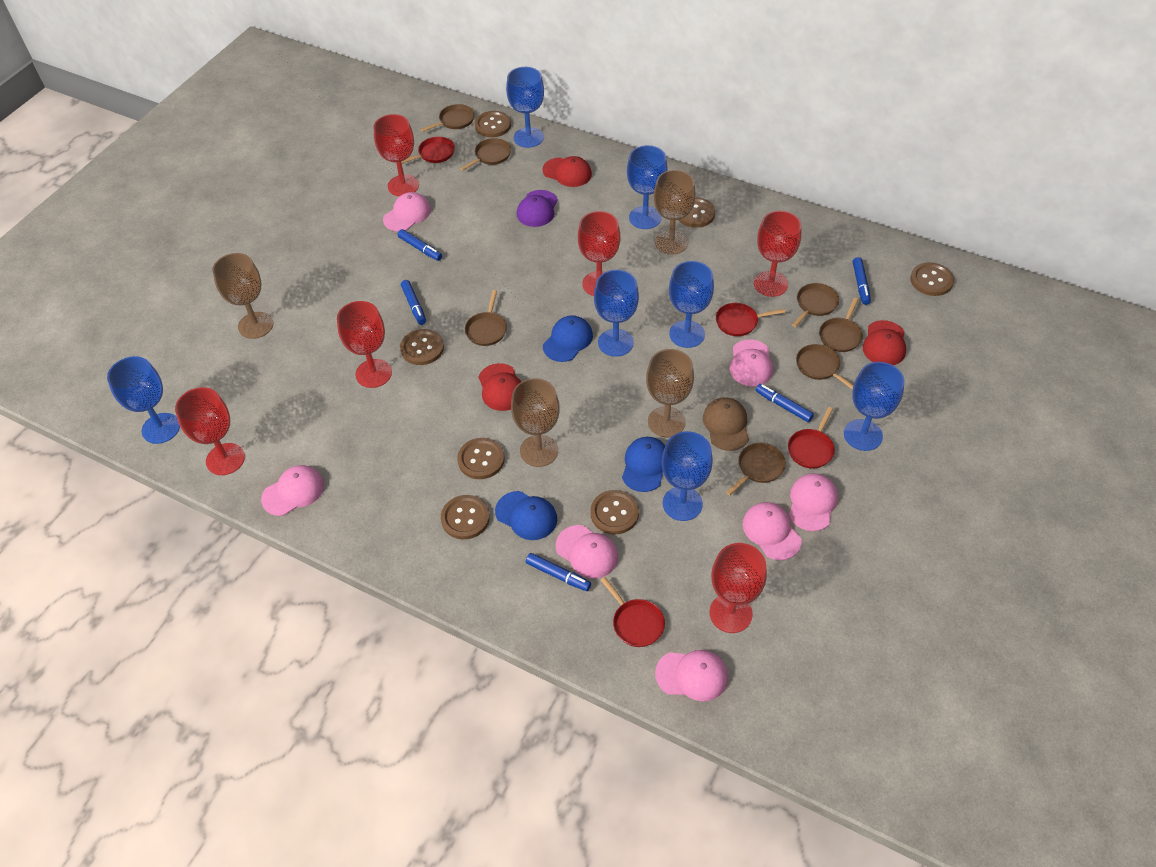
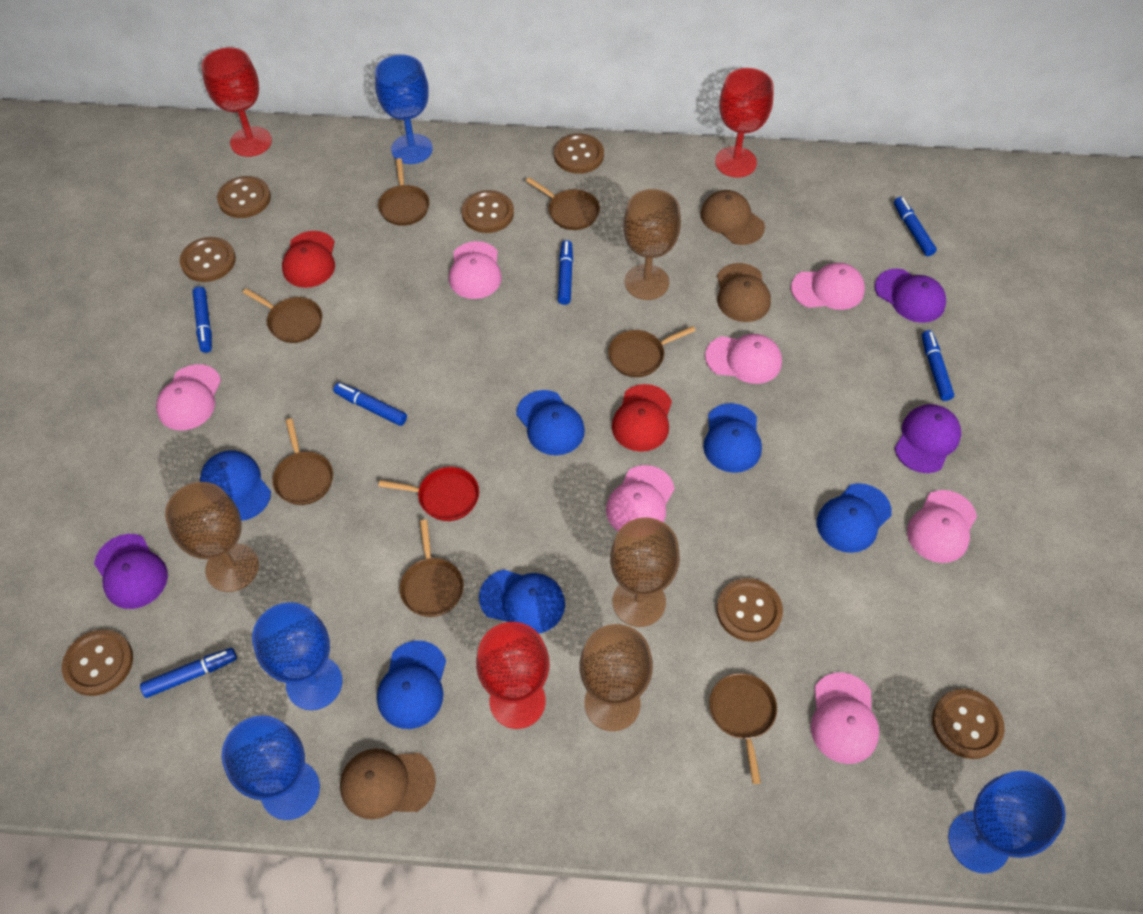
blue cap: [495,491,557,540] [543,315,593,362] [622,437,666,492] = 3 -> [200,450,271,521] [377,641,446,729] [479,570,565,633] [516,390,585,455] [703,403,762,473] [817,483,892,553] = 6
blue goblet: [107,356,180,444] [506,67,544,148] [594,270,639,357] [627,145,668,229] [662,431,713,521] [669,261,714,348] [844,362,904,451] = 7 -> [221,715,320,820] [252,602,342,710] [375,55,433,164] [948,771,1066,874] = 4
blue marker: [398,229,442,261] [401,280,426,325] [526,553,591,591] [756,384,814,422] [853,257,871,305] = 5 -> [140,648,237,698] [193,287,212,353] [333,382,407,426] [558,240,573,305] [894,197,937,256] [922,330,954,401] = 6
brown cap: [703,398,749,451] = 1 -> [340,749,436,819] [700,190,765,245] [717,263,771,322] = 3
purple cap: [517,190,558,227] = 1 -> [94,534,168,609] [875,269,946,323] [895,404,961,473] = 3
red cap: [478,363,522,411] [543,156,592,187] [863,320,906,365] = 3 -> [282,231,335,288] [612,384,672,452] = 2
red goblet: [175,387,245,475] [337,301,392,388] [373,114,419,196] [578,211,620,296] [709,543,767,633] [754,211,801,297] = 6 -> [201,47,272,157] [476,622,550,729] [715,68,774,178] = 3
red pan: [401,137,455,164] [601,577,665,647] [716,303,785,336] [788,407,835,469] = 4 -> [378,467,479,521] = 1

